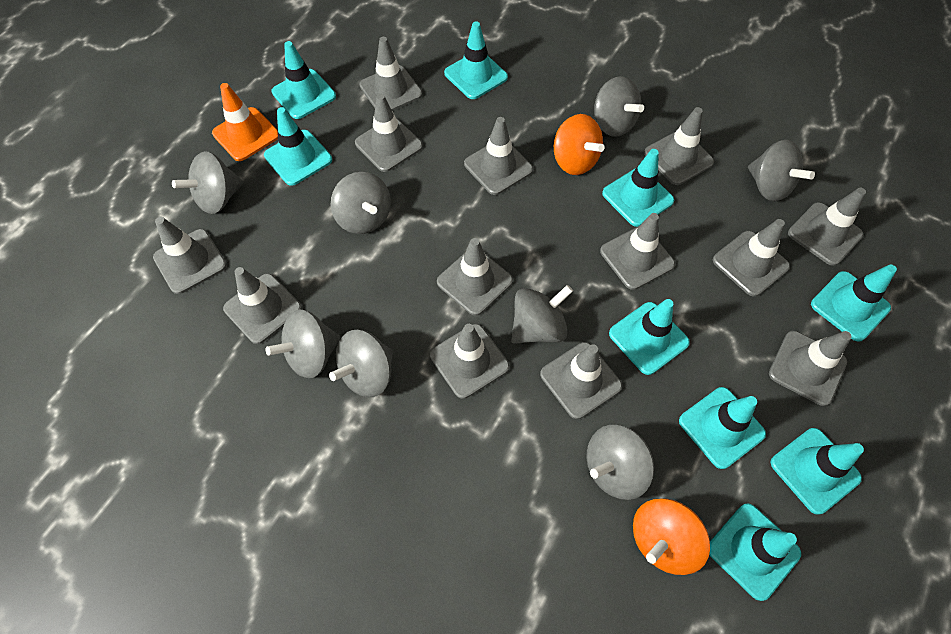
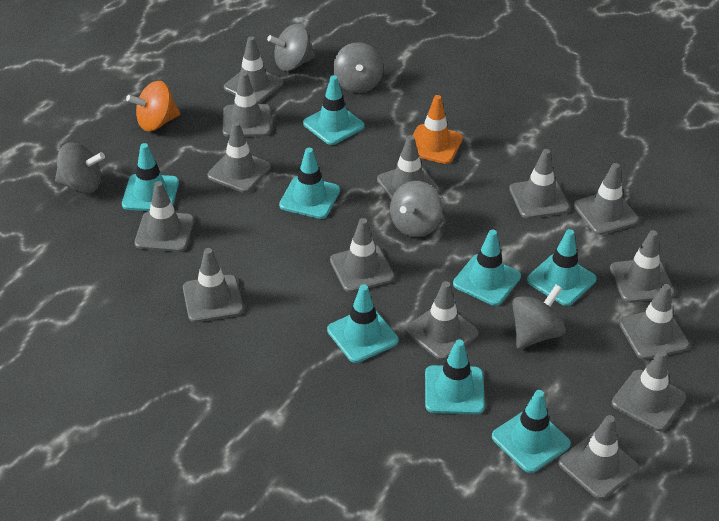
grey spinning top: [172,151,243,214] [266,310,341,378] [329,330,393,397] [331,172,391,234] [511,285,573,344] [587,425,654,500] [594,76,644,137] [748,140,815,201] = 8 -> [55,143,105,194] [267,24,316,71] [333,42,383,93] [390,181,443,237] [512,285,566,349] = 5
grey traffic cone: [153,217,227,294] [223,267,302,344] [355,94,423,172] [359,37,422,111] [430,324,509,399] [437,238,513,316] [464,117,533,195] [540,342,622,419] [600,213,675,290] [644,107,714,185] [713,219,790,297] [769,331,852,406] [788,188,866,266] = 13 -> [135,181,194,252] [183,248,244,322] [208,121,271,193] [223,72,271,137] [224,36,283,104] [330,218,395,293] [377,135,440,199] [406,281,479,360] [509,149,570,219] [558,415,639,499] [574,163,639,235] [610,230,675,303] [612,350,686,431] [619,284,689,359] = 14
orange spinning top: [554,114,605,175] [633,498,710,575] = 2 -> [126,81,180,131] = 1
turquoise traffic cone: [264,107,332,186] [271,41,336,119] [444,22,508,99] [602,149,674,227] [609,299,690,375] [679,387,766,469] [709,504,801,601] [771,428,864,515] [811,265,897,342] = 9 -> [122,143,179,211] [279,148,340,219] [303,75,365,145] [327,284,399,363] [425,339,485,414] [453,230,521,306] [492,390,571,473] [527,229,596,306] = 8

